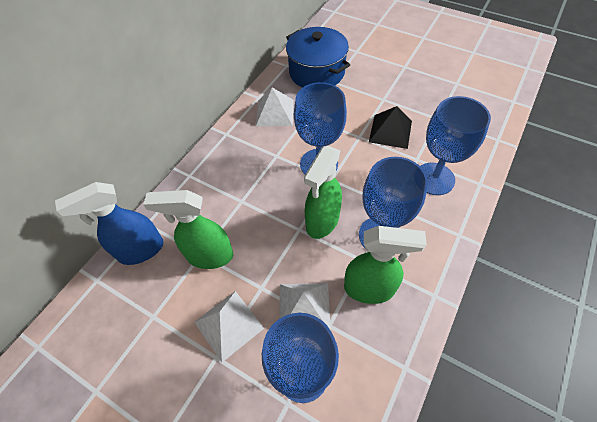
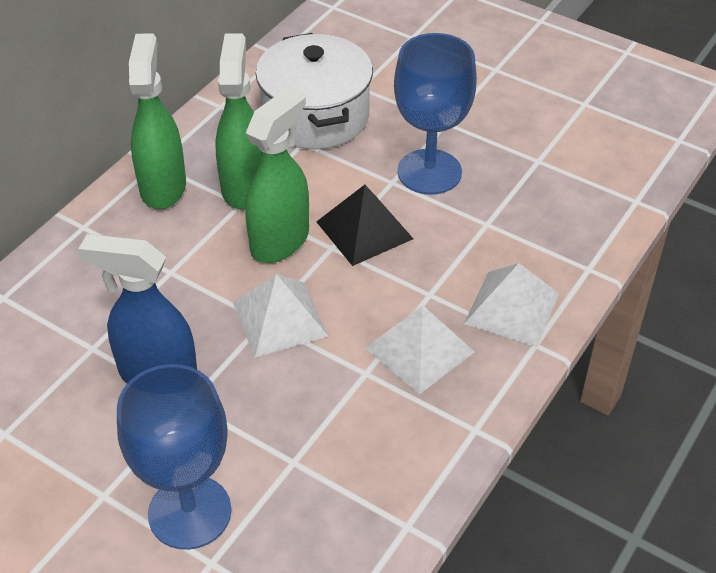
blue goblet: [262,313,339,403] [294,82,347,174] [359,157,428,249] [420,96,491,195] = 4 -> [117,364,231,550] [394,33,477,195] = 2
blue pot: [286,27,350,88] = 1 -> none = 0
white pot: none = 0 -> [256,33,373,149] = 1

